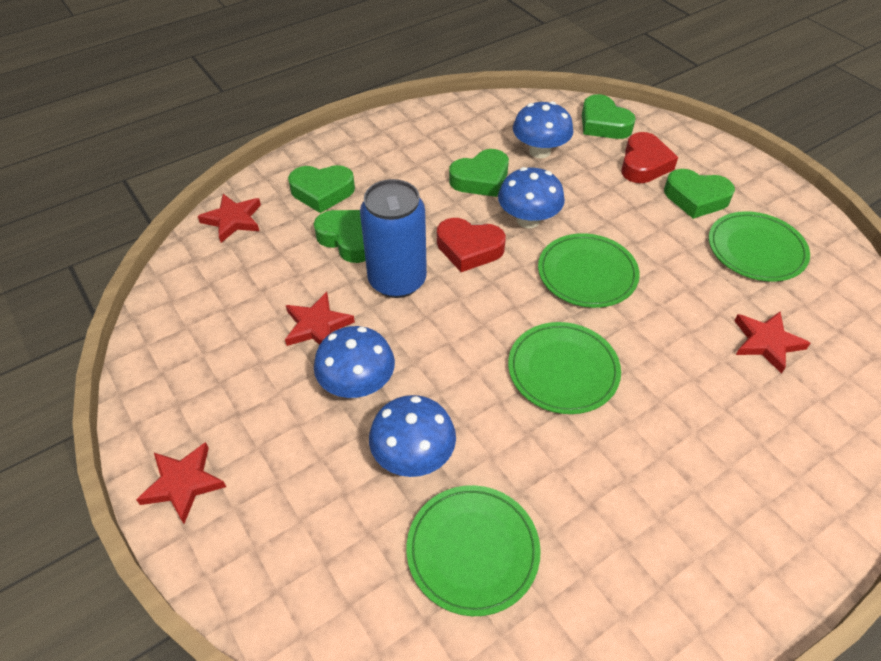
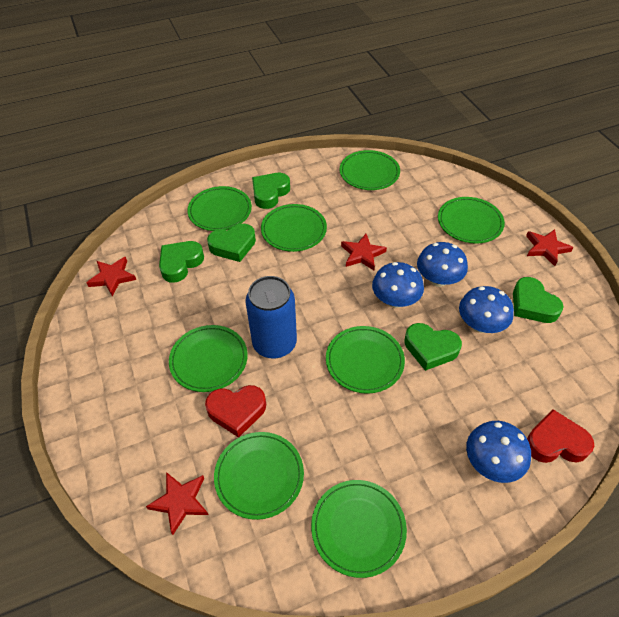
green plate: [407,485,541,616] [508,322,621,414] [538,233,640,308] [709,211,810,282] = 4 -> [169,325,248,392] [187,186,252,231] [214,432,304,520] [261,204,327,252] [311,480,407,578] [326,326,405,394] [340,150,400,190] [438,197,505,244] = 8

